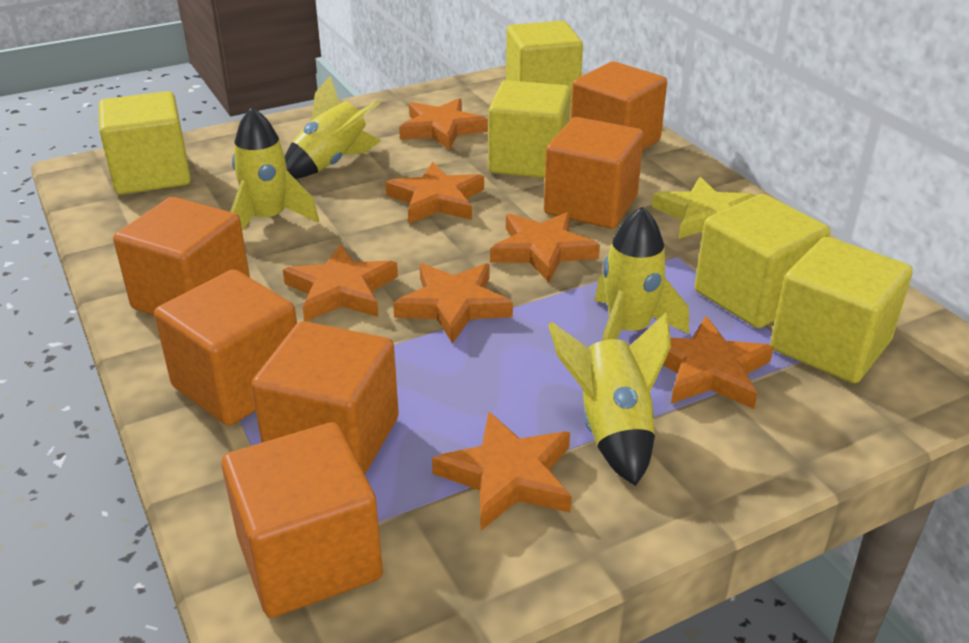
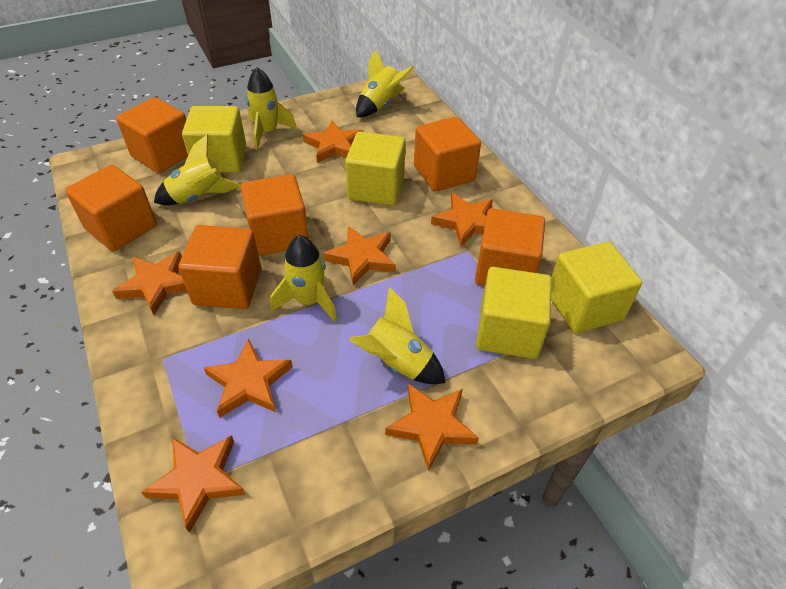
yellow cube: [99,91,191,195] [488,80,571,178] [506,21,583,102] [695,194,830,328] [770,237,913,383] = 5 -> [182,106,246,173] [345,132,406,206] [476,267,552,359] [551,242,642,333] = 4
yellow rocket: [230,107,319,231] [285,76,382,179] [548,313,671,486] [595,207,689,341] = 4 -> [154,134,241,205] [246,67,297,150] [270,235,337,322] [349,287,445,384] [356,50,414,117] = 5
yellow star: [652,177,755,239] = 1 -> none = 0

